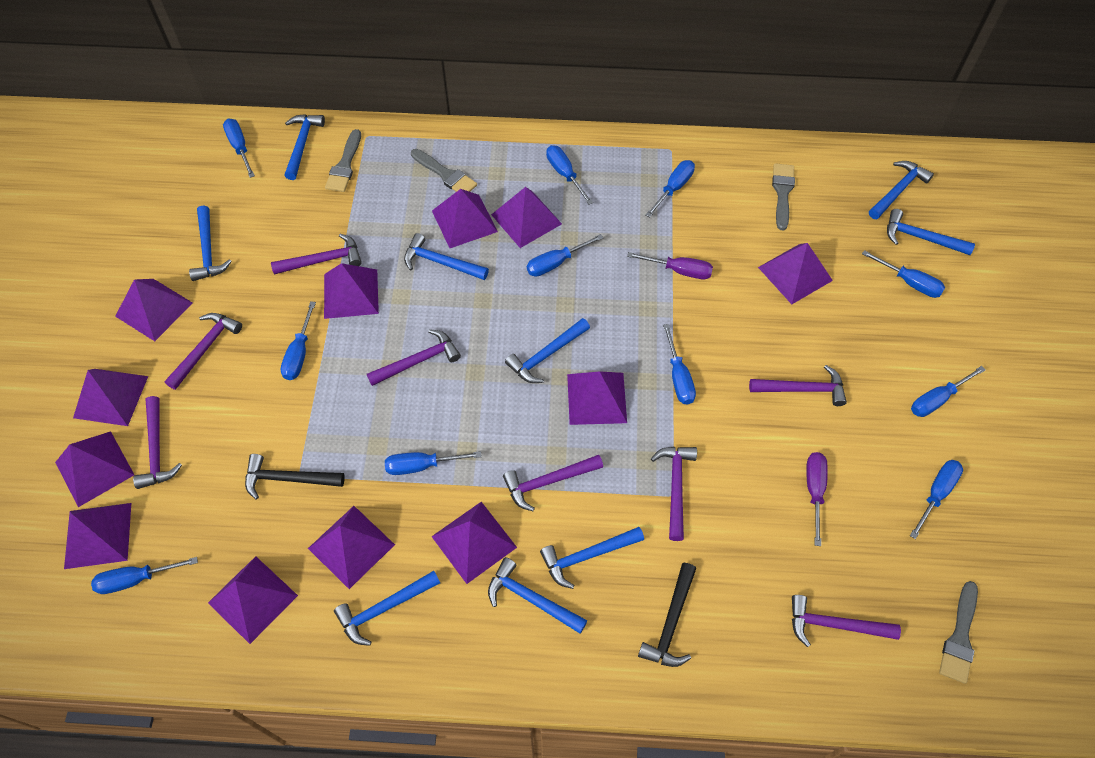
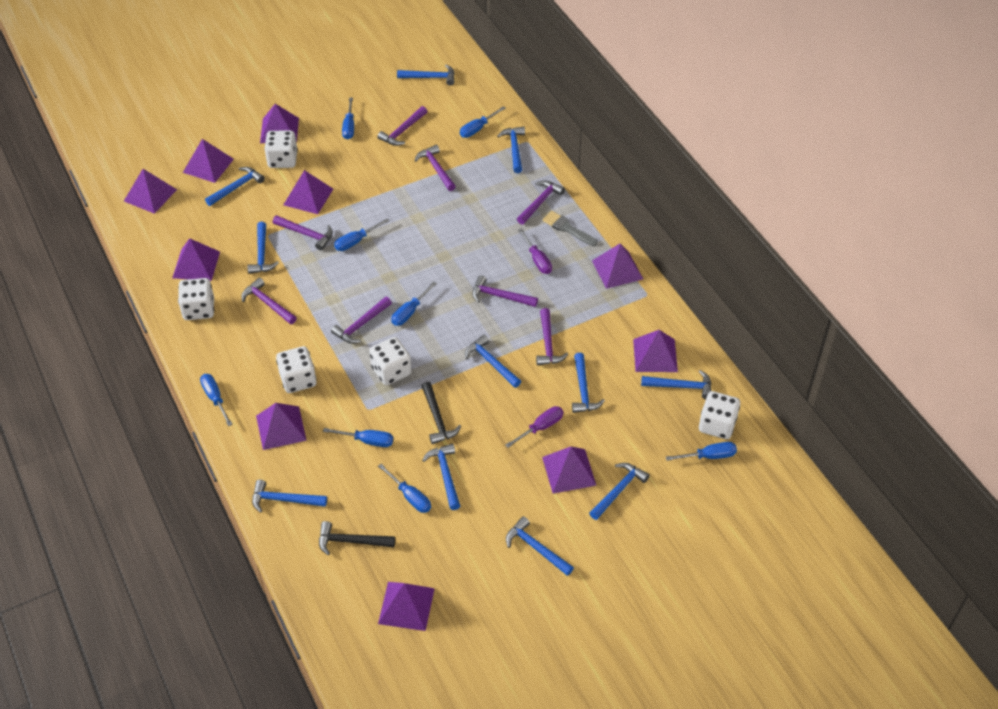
blue hammer: [189,205,232,281] [285,114,325,180] [334,571,440,646] [404,233,489,280] [488,557,588,634] [505,318,590,383] [540,527,644,589] [869,161,934,219] [887,209,975,255] = 9 -> [205,167,265,206] [247,222,279,274] [252,480,327,513] [397,65,455,86] [422,443,460,510] [465,335,521,388] [497,127,525,173] [506,516,574,576] [572,353,605,413] [589,463,650,520] [641,370,712,399] = 11
blue screwdriver: [91,557,198,594] [223,119,255,178] [281,301,316,380] [385,451,482,475] [527,234,603,277] [546,145,593,205] [646,160,695,217] [663,324,696,404] [862,250,945,298] [910,460,963,539] [911,366,985,417] = 11 -> [200,374,233,426] [323,428,393,447] [334,218,390,251] [342,97,354,140] [378,464,431,513] [391,282,437,326] [460,106,506,138] [666,442,737,461] = 8
grey brush: [325,129,361,192] [411,149,477,192] [772,163,795,230] [939,581,978,684] = 4 -> [543,211,598,246] = 1
purple pyramid: [55,431,134,507] [64,503,131,569] [73,369,148,426] [115,279,193,341] [208,556,298,644] [308,506,395,589] [324,263,379,319] [431,502,517,584] [432,189,498,248] [491,187,562,248] [567,371,627,425] [758,243,833,304] = 12 -> [124,169,177,214] [172,238,220,281] [183,139,234,183] [256,403,307,450] [260,104,299,143] [283,170,333,214] [378,582,435,631] [542,446,597,494] [592,244,643,289] [633,330,678,372] = 10
white dice: none = 0 -> [178,278,214,320] [264,131,298,168] [276,346,316,393] [369,337,412,385] [699,391,740,439] = 5

